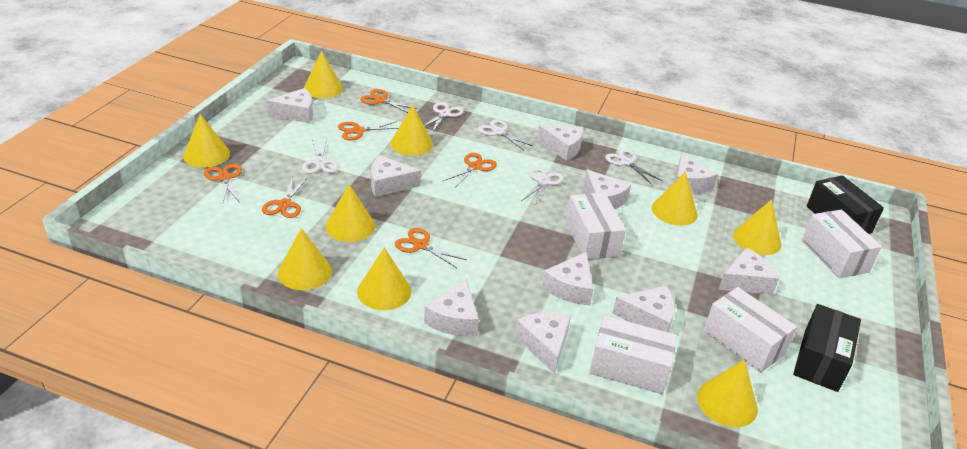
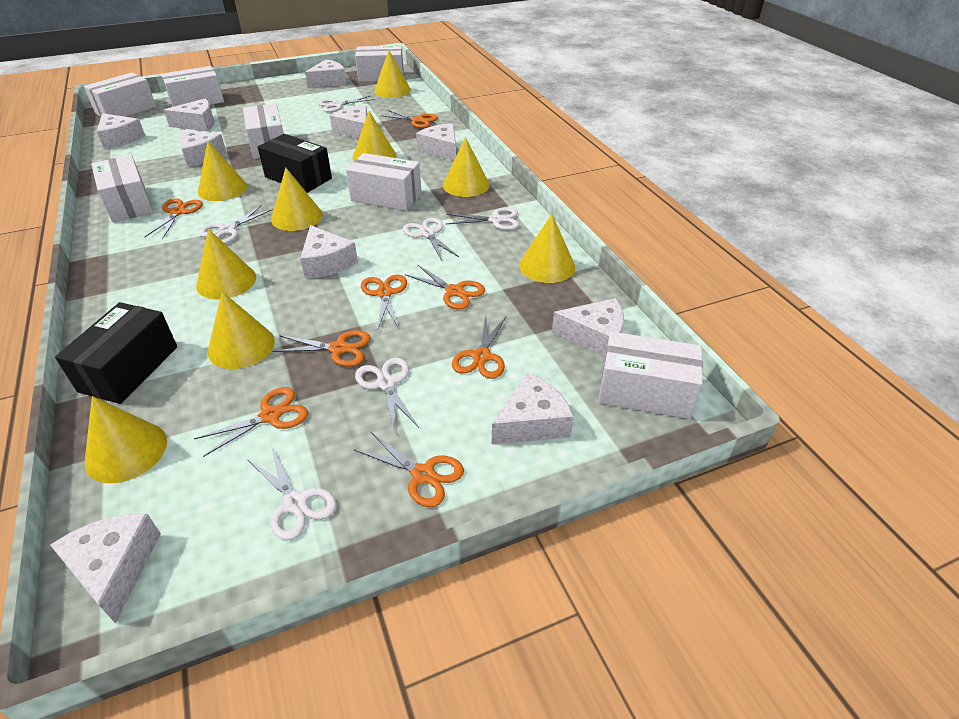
orange scissors: [204,164,242,202] [262,178,307,218] [338,121,398,140] [360,89,417,113] [395,228,467,268] [443,153,497,188] = 6 -> [145,198,203,239] [194,387,308,457] [272,330,370,367] [355,431,464,507] [361,275,407,331] [380,110,438,128] [405,265,485,309] [452,316,507,379] = 8
white box: [566,193,626,259] [589,316,677,394] [703,287,797,373] [802,210,882,278] = 4 -> [84,73,156,117] [91,155,153,222] [161,66,224,107] [243,104,284,159] [346,153,422,211] [355,46,404,82] [598,332,703,419] = 7
white scissors: [302,138,338,174] [424,102,464,133] [478,119,534,150] [521,167,564,205] [605,149,662,184] = 5 -> [199,205,273,244] [247,446,337,540] [318,96,375,112] [355,357,419,435] [403,218,459,261] [445,207,519,230] = 6

